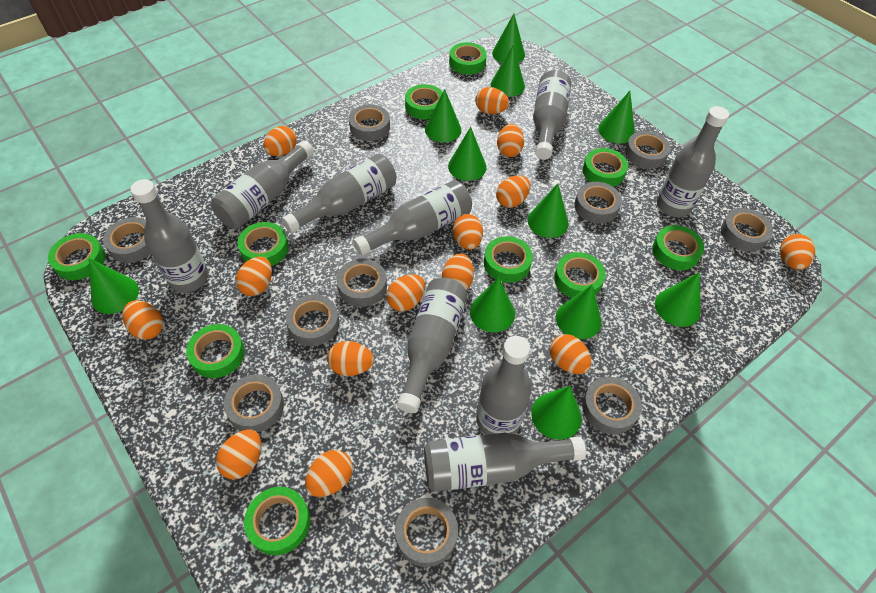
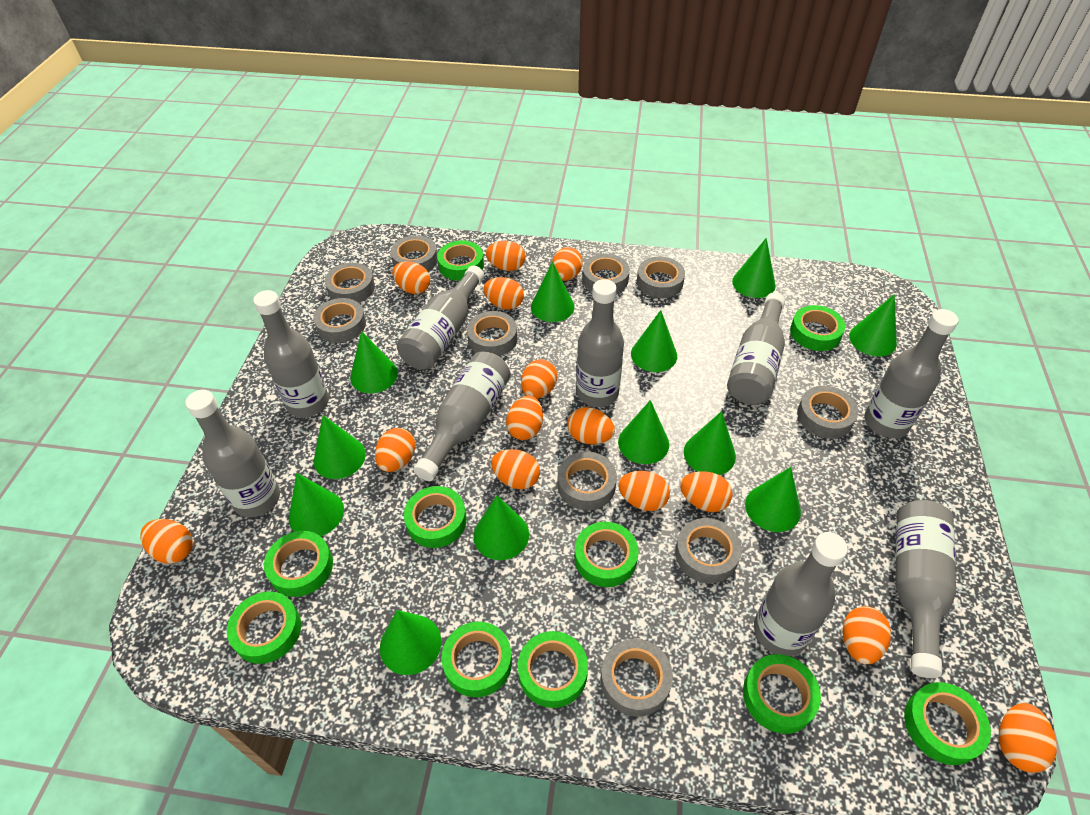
green cone: [89,258,139,314] [425,89,462,142] [448,127,487,181] [470,277,515,332] [490,45,525,97] [492,14,525,63] [528,183,569,238] [531,386,582,440] [556,284,602,339] [598,91,635,143] [655,272,700,327] = 11 -> [289,473,344,536] [314,415,366,479] [350,331,398,393] [380,610,441,675] [473,495,529,560] [531,261,575,322] [618,400,669,464] [631,310,677,372] [684,411,736,475] [732,238,776,298] [745,467,801,532] [849,294,897,357] = 12

